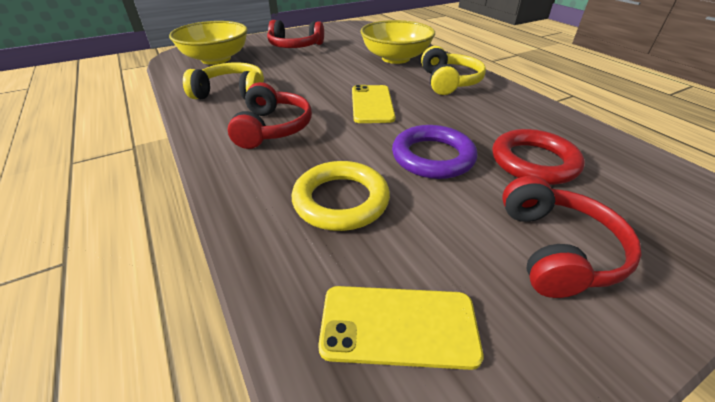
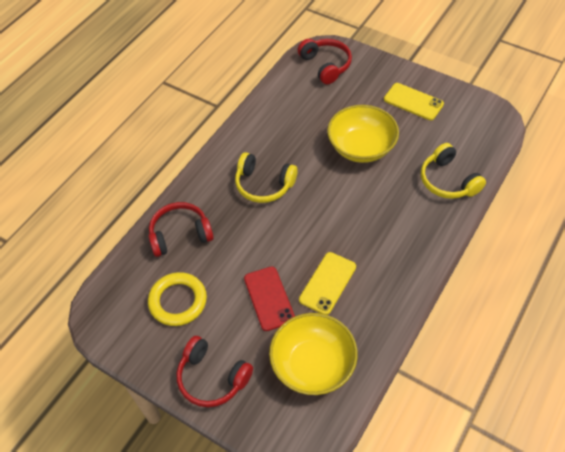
purple ring: [392,125,478,179] = 1 -> none = 0
red phone: none = 0 -> [244,266,295,331] = 1
red ring: [492,129,585,185] = 1 -> none = 0

